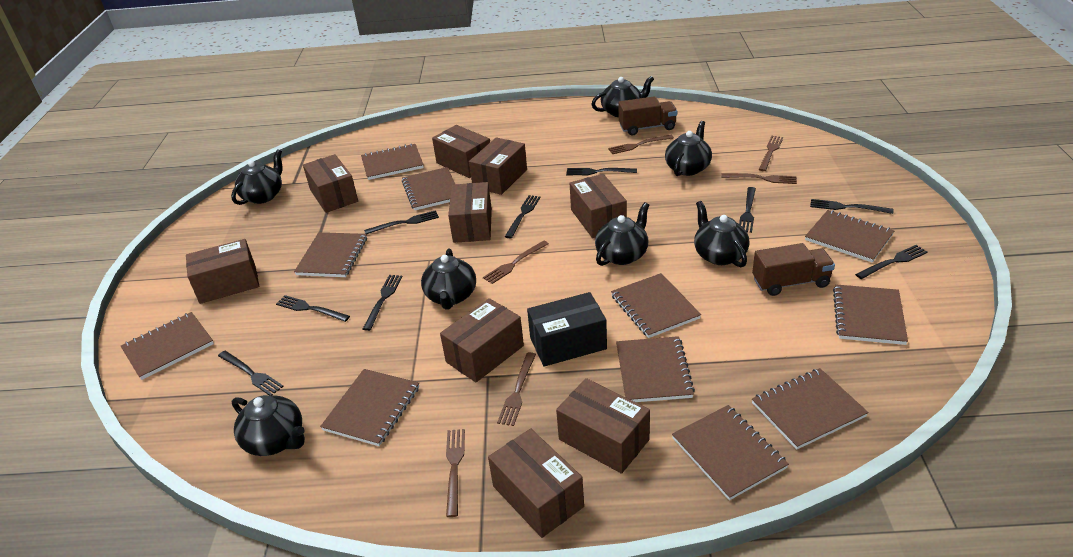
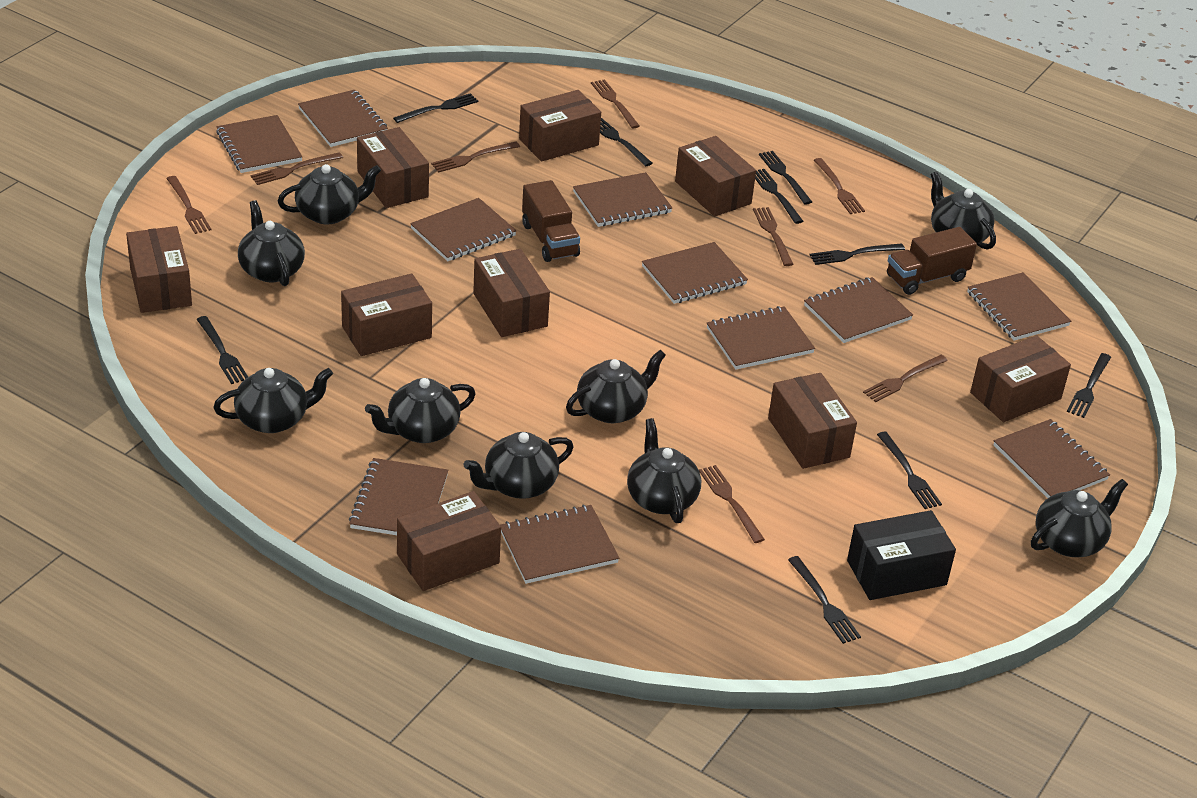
black teapot: [231,149,283,205] [232,395,305,456] [421,248,476,310] [591,76,654,117] [595,202,649,266] [665,121,712,176] [694,201,749,267] = 7 -> [213,368,333,433] [238,200,305,286] [278,164,381,225] [365,378,476,443] [464,432,574,499] [566,350,666,423] [627,418,701,523] [930,172,996,250] [1031,479,1128,557] = 9
brown fork: [446,429,465,517] [483,240,549,284] [497,352,536,426] [608,135,674,154] [721,173,797,184] [758,136,783,171] = 6 -> [166,176,211,234] [250,152,343,185] [431,142,520,172] [591,79,640,128] [699,465,765,543] [753,207,793,266] [814,158,865,214] [863,355,948,402] = 8

